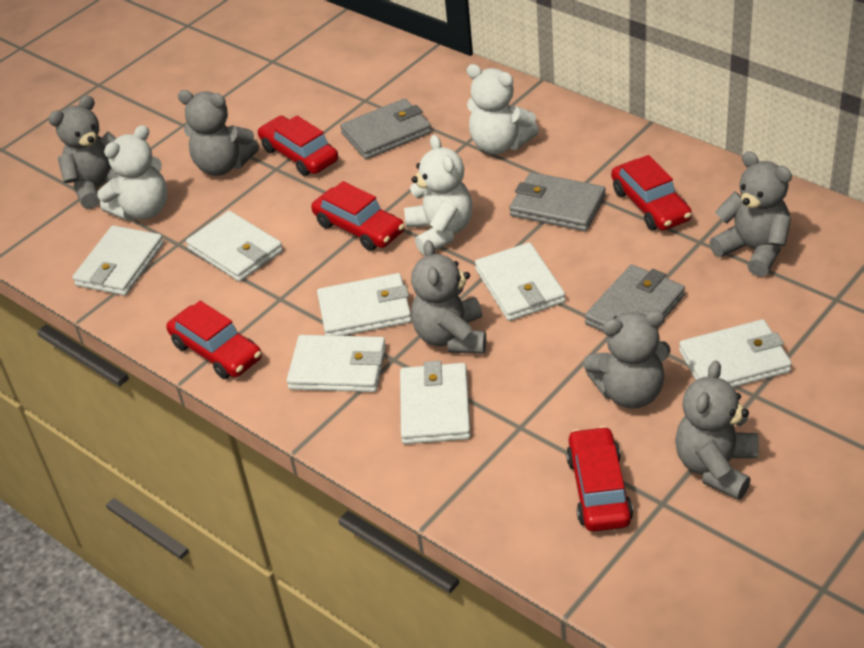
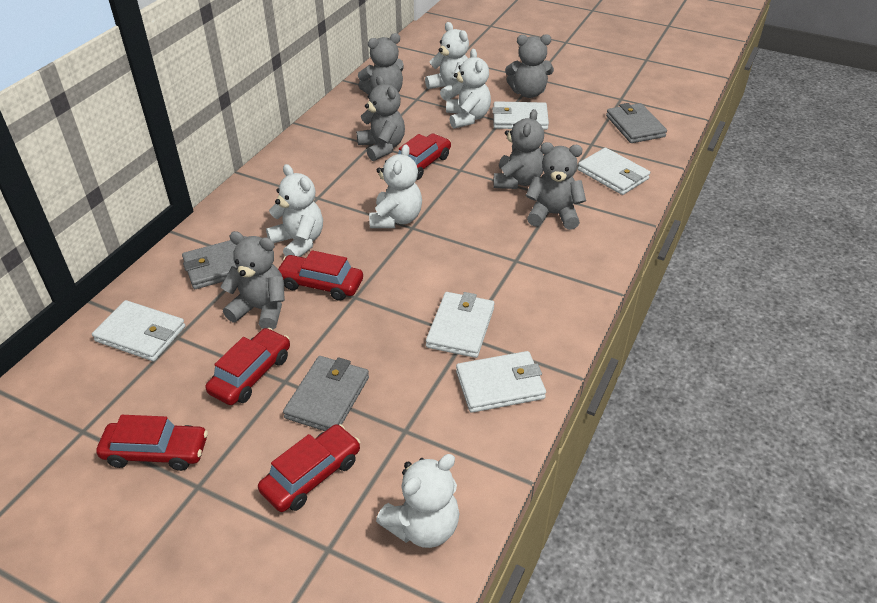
white teddy bear: [97,125,168,220] [404,135,473,255] [467,64,539,154] = 3 -> [266,164,323,257] [369,144,422,228] [376,454,460,548] [425,22,469,101] [446,49,491,129] = 5
white wallet: [72,225,164,296] [186,211,283,282] [287,335,386,392] [317,273,412,336] [400,360,471,444] [475,242,565,321] [679,319,792,388] = 7 -> [92,300,186,361] [426,292,495,358] [456,351,546,413] [492,101,549,130] [578,148,650,195] = 5

